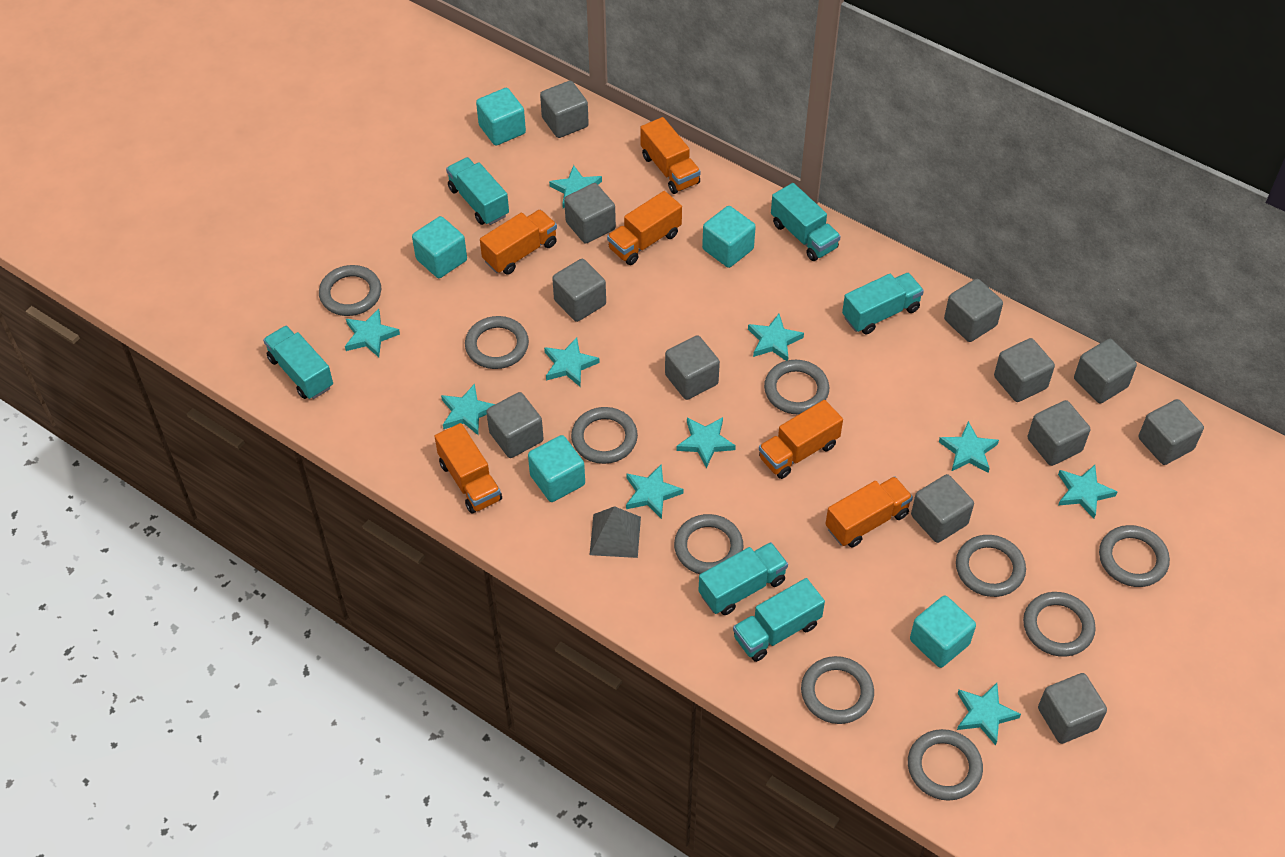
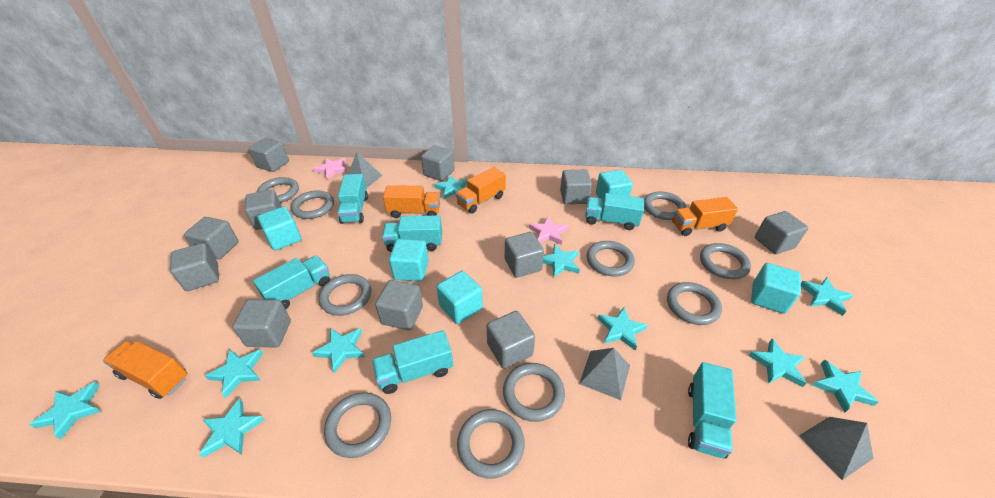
grey cube: [486,392,544,458] [540,81,589,138] [552,259,606,322] [564,183,616,244] [665,335,720,400] [911,474,974,543] [944,279,1003,342] [994,338,1055,402] [1027,400,1090,466] [1038,673,1107,744] [1074,339,1137,403] [1138,399,1204,465] = 12 -> [170,243,219,291] [184,217,239,260] [232,299,291,347] [245,189,282,230] [249,138,289,172] [375,280,423,330] [421,145,455,181] [487,311,535,369] [505,232,544,278] [560,170,592,204] [755,211,808,254] = 11
grey pyramid: [590,506,641,558] = 1 -> [348,153,383,188] [579,348,630,400] [799,417,874,480] = 3
orange truck: [434,423,502,514] [480,209,557,275] [607,191,682,265] [640,117,701,194] [759,400,843,479] [826,476,913,548] = 6 -> [103,341,188,399] [383,185,440,218] [455,167,506,214] [672,197,738,236] = 4
pink star: none = 0 -> [313,158,347,180] [529,216,568,245] = 2

